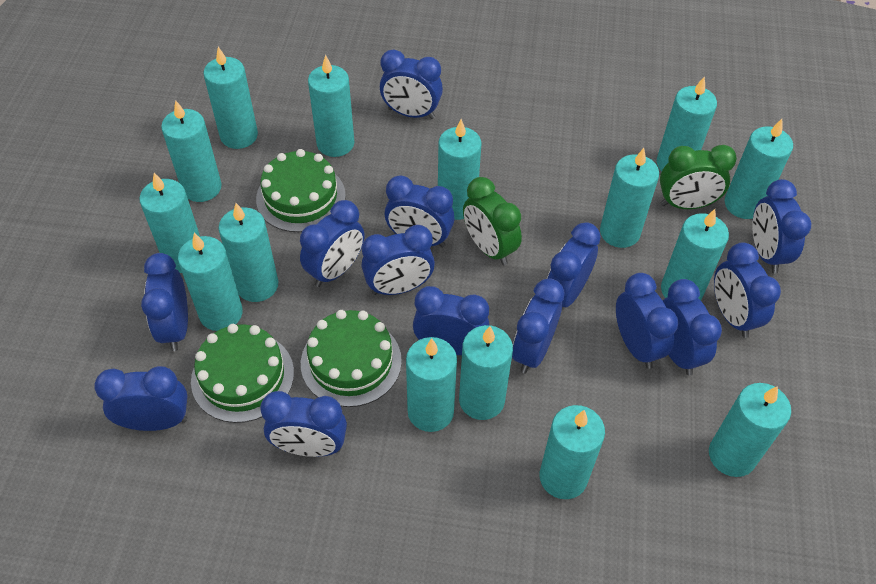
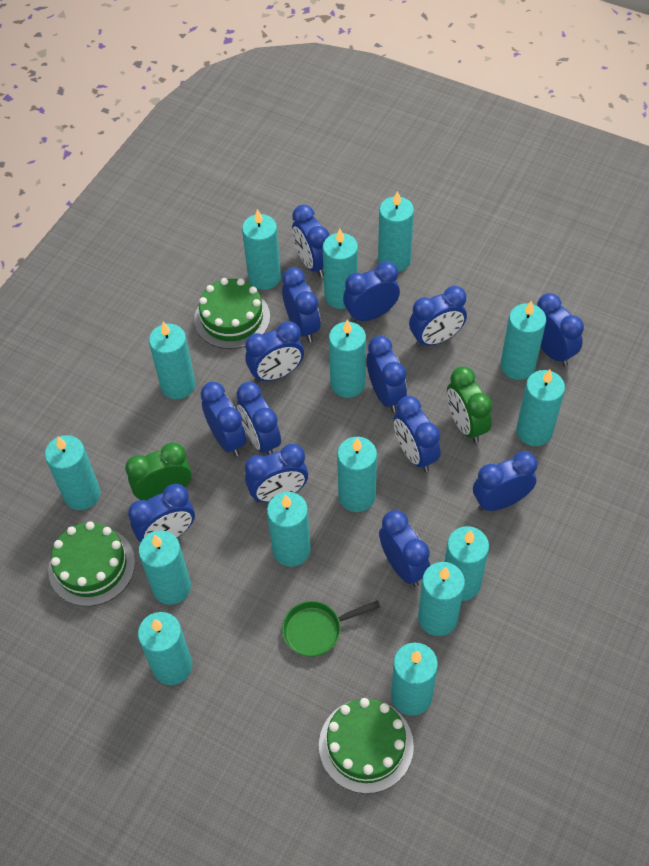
green pan: none = 0 -> [282,600,380,657] = 1

